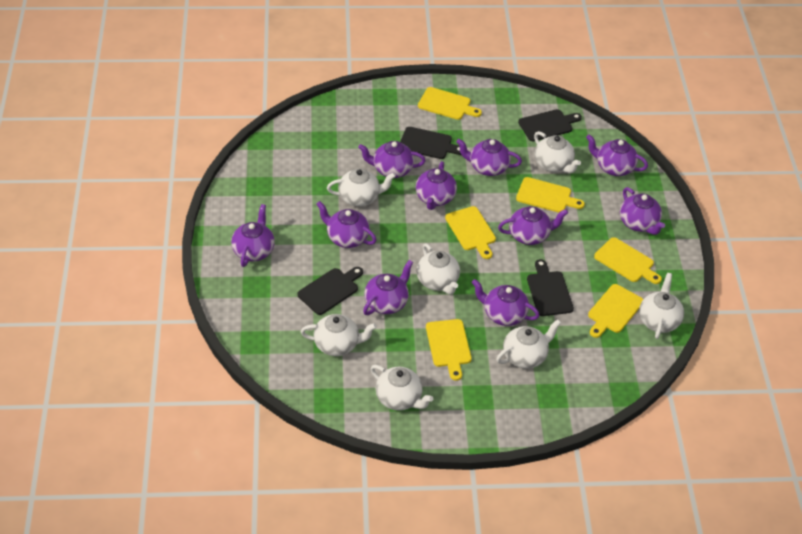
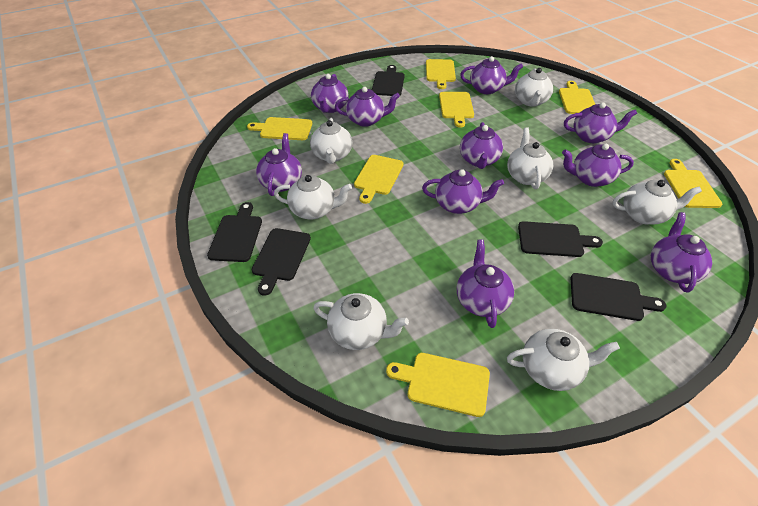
black cutting board: [297,267,363,315] [400,127,461,159] [518,109,582,142] [527,259,574,316] = 4 -> [207,202,262,262] [252,228,311,296] [372,65,405,96] [518,221,603,257] [570,273,666,321] = 5
yellow cutting board: [418,87,482,120] [426,319,472,381] [445,206,496,259] [516,177,585,213] [588,284,643,338] [594,237,662,284] = 6 -> [247,117,312,140] [354,155,404,204] [386,353,490,417] [426,59,456,89] [439,92,474,128] [559,81,595,114] [664,159,722,208] = 7

